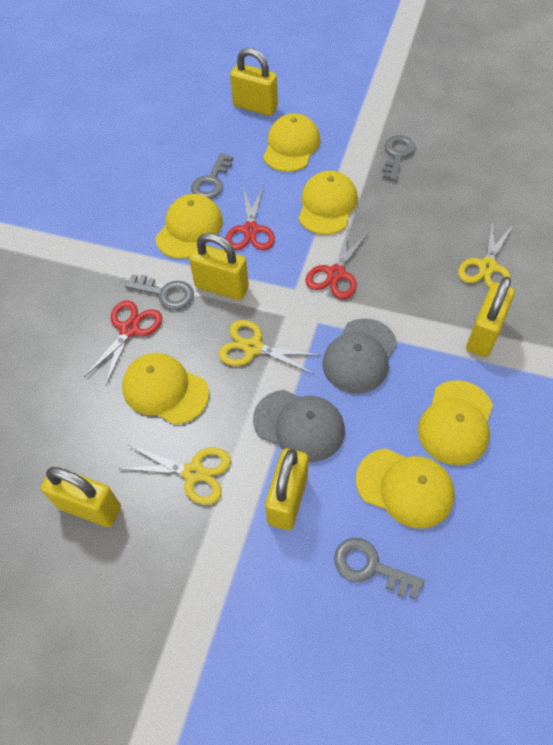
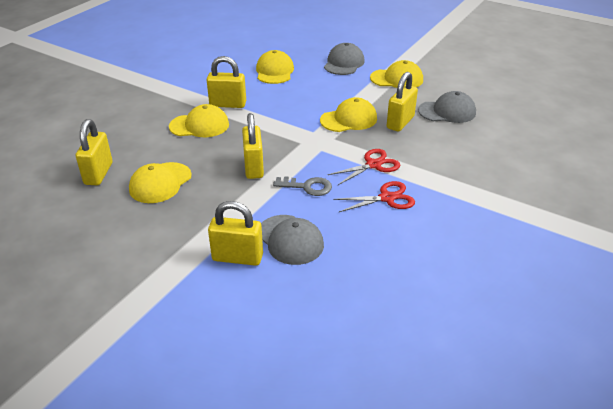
grey cap: [253,390,345,462] [322,318,397,394] = 2 -> [261,215,324,265] [324,43,365,75] [418,91,476,123] = 3
grey key: [125,274,194,310] [191,153,233,199] [334,538,424,599] [382,135,416,181] = 4 -> [273,176,332,196] = 1
red scissors: [84,300,162,386] [226,184,275,250] [305,227,369,299] = 3 -> [327,149,400,185] [333,181,415,212] = 2
yellow cap: [122,353,209,425] [155,194,223,259] [263,113,320,172] [298,170,358,235] [356,448,455,528] [418,380,493,465] = 6 -> [129,162,192,203] [169,104,229,137] [256,50,294,84] [320,97,377,132] [370,60,423,88] = 5
yellow scissors: [119,444,231,505] [219,320,321,374] [458,218,514,288] = 3 -> none = 0

